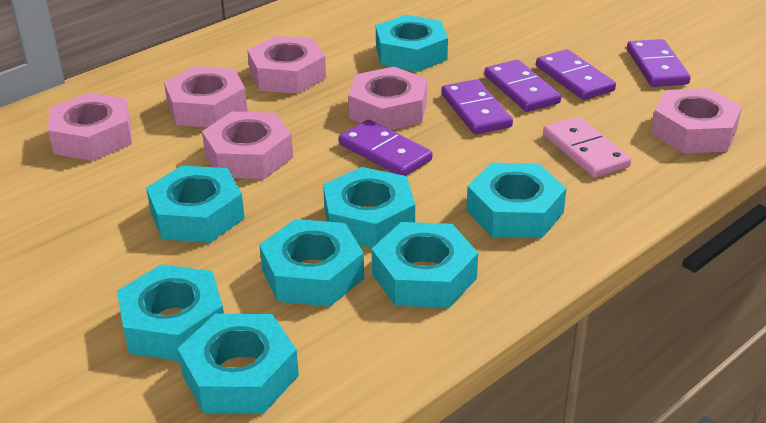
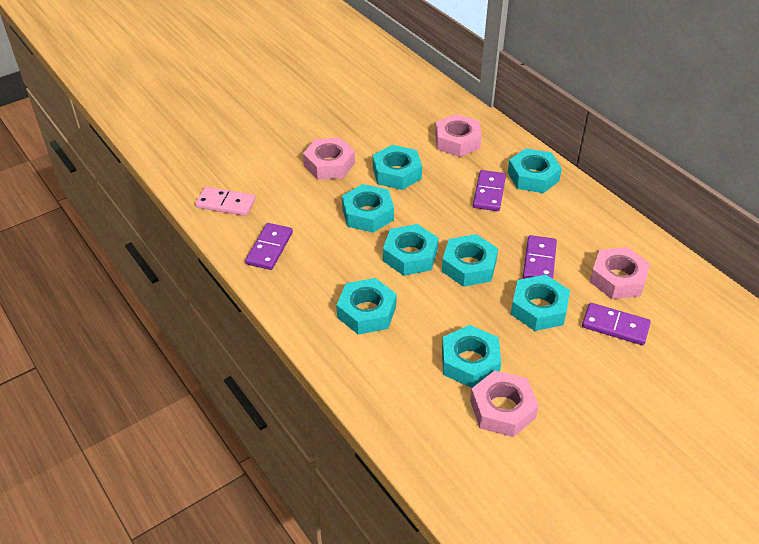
pink nut: [48,93,132,161] [164,66,248,127] [202,112,293,179] [247,36,326,94] [348,67,427,130] [651,88,742,153] = 6 -> [303,138,355,180] [435,114,482,157] [470,370,539,437] [590,247,650,299] = 4
purple domino: [339,120,432,176] [441,79,513,134] [485,60,561,112] [536,49,616,100] [627,39,691,87] = 5 -> [245,223,293,270] [473,170,506,211] [523,235,557,279] [582,303,651,345] = 4

